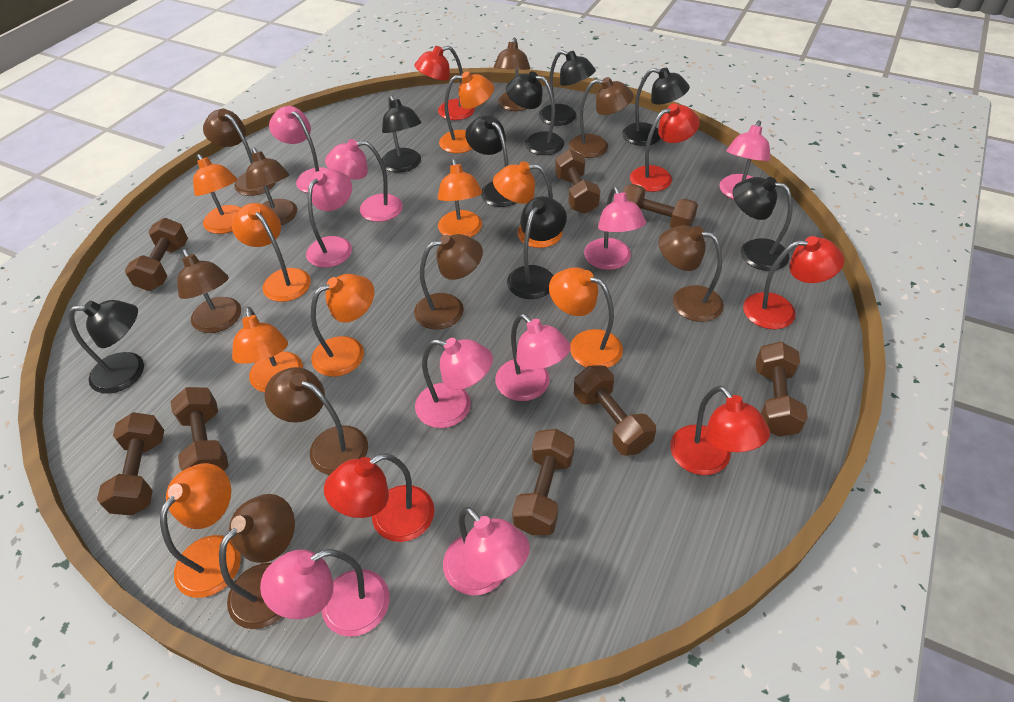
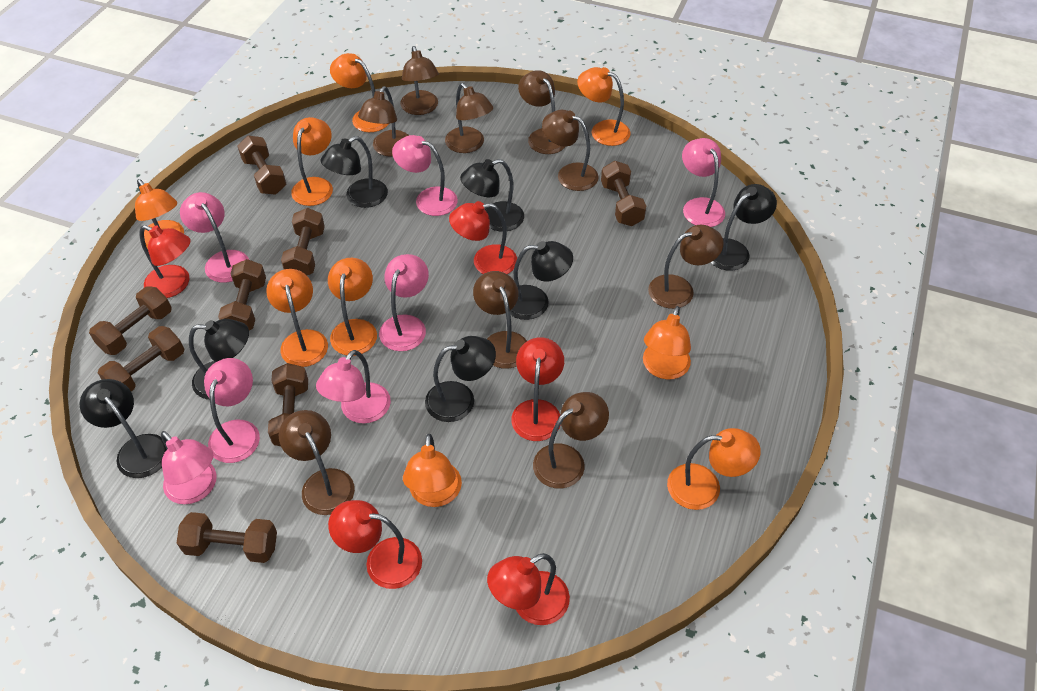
black lamp: [68,300,144,394] [382,95,421,173] [465,115,516,207] [506,71,564,155] [507,196,567,299] [539,50,596,126] [622,68,690,146] [733,177,792,271] = 8 -> [80,379,167,478] [189,319,249,400] [321,136,388,208] [425,336,496,422] [460,159,524,232] [510,241,573,320] [710,184,777,271] = 7
pink lamp: [260,549,390,637] [269,106,328,193] [306,169,352,267] [325,139,403,222] [415,338,493,428] [443,507,530,595] [495,313,571,401] [584,186,646,270] [719,121,771,199] = 9 -> [161,431,217,504] [180,192,249,283] [204,358,260,463] [316,350,391,424] [379,254,429,351] [392,135,458,216] [682,138,725,227] = 7

